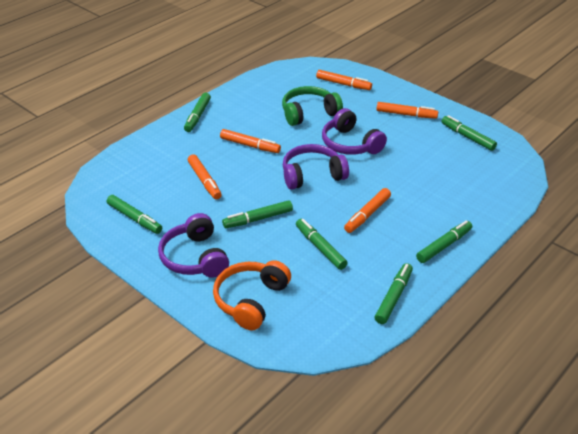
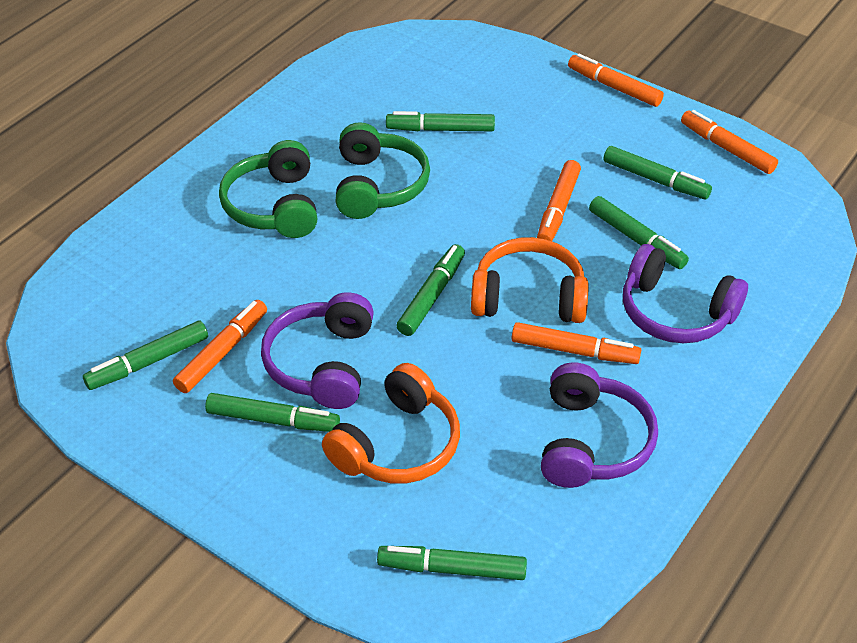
green headphones: [282,86,343,126] = 1 -> [219,140,317,238] [336,122,430,219] = 2
orange headphones: [213,260,291,330] = 1 -> [322,363,460,483] [471,237,588,323] = 2

